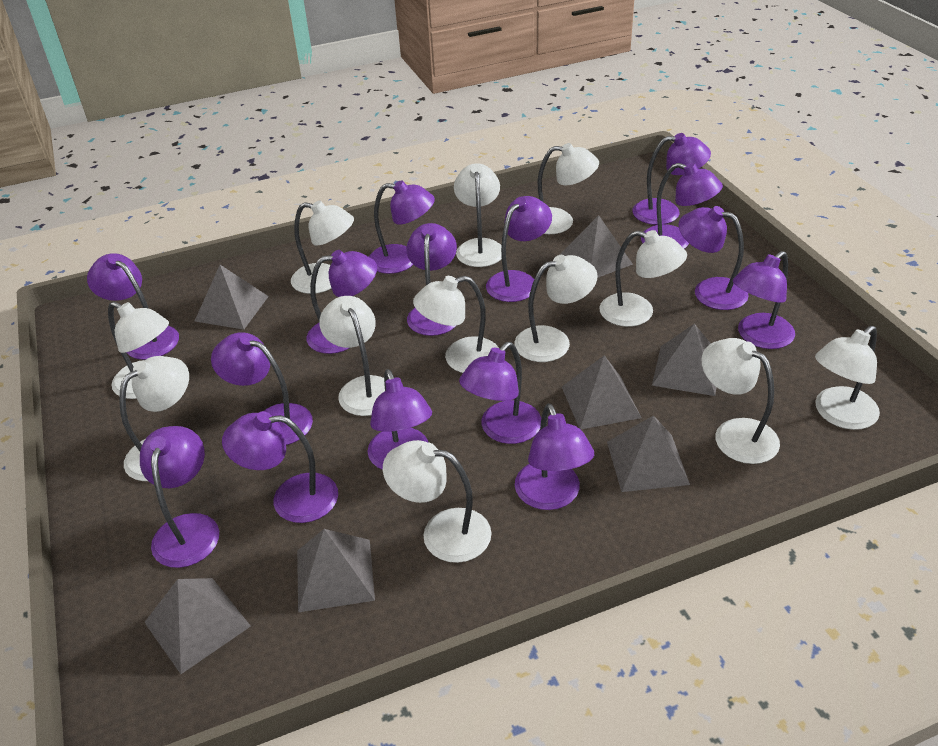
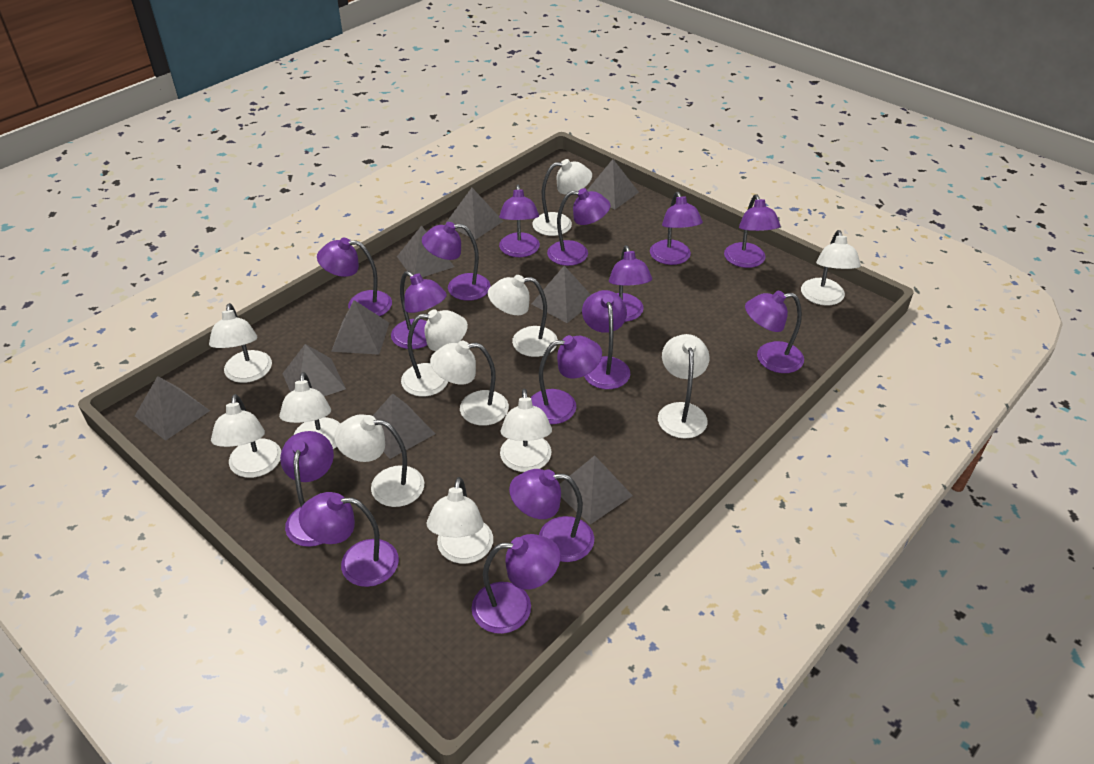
grey pyramid: [144,578,251,674] [195,265,269,330] [297,529,375,612] [560,215,633,278] [562,355,642,429] [607,415,690,492] [652,324,717,396] = 7 -> [135,376,210,441] [282,344,346,396] [331,300,389,355] [373,393,435,459] [397,225,454,277] [445,188,503,240] [532,266,591,323] [560,455,633,524] [587,159,639,209] = 9

